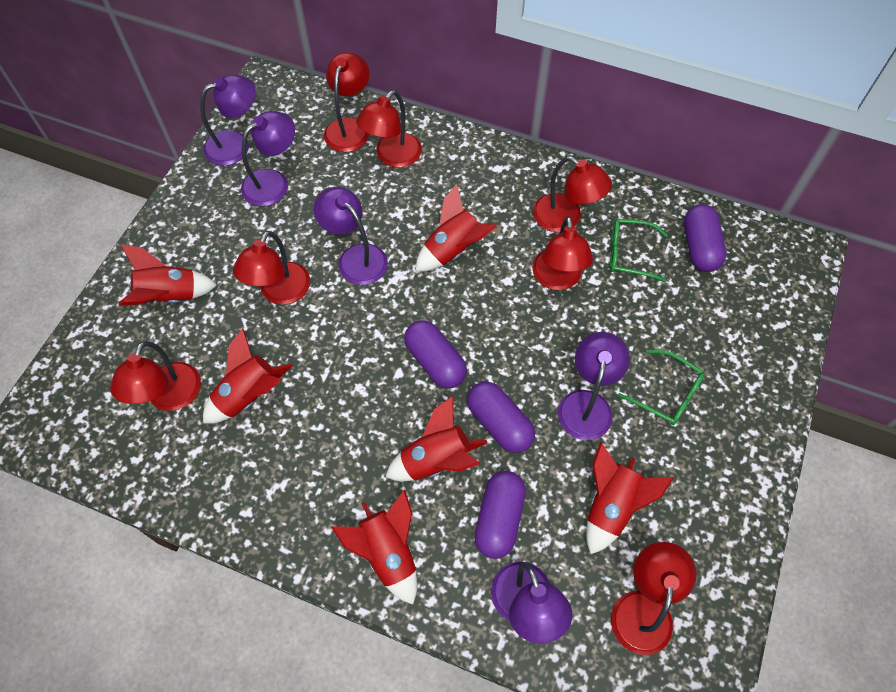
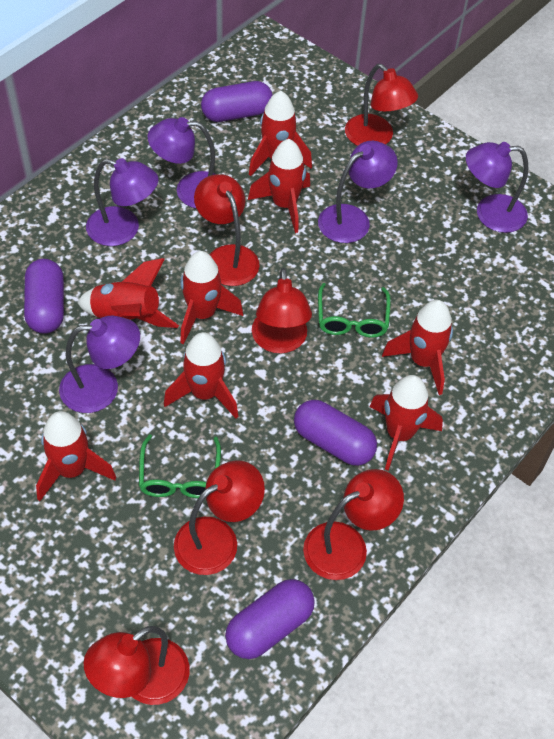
red lamp: [110,341,201,411] [233,231,310,304] [324,52,369,152] [356,90,422,168] [532,216,593,290] [533,156,612,232] [611,542,697,655] = 7 -> [84,626,190,705] [174,460,265,575] [194,174,259,286] [252,268,312,353] [303,469,404,580] [345,64,418,146] = 6
red rocket: [119,244,217,306] [203,328,293,424] [331,490,417,605] [385,396,487,481] [416,184,497,271] [586,442,674,555] = 6 -> [36,411,116,501] [77,258,179,328] [164,332,238,418] [180,251,243,344] [248,139,310,233] [249,91,312,176] [370,375,443,471] [382,300,453,395] = 8

